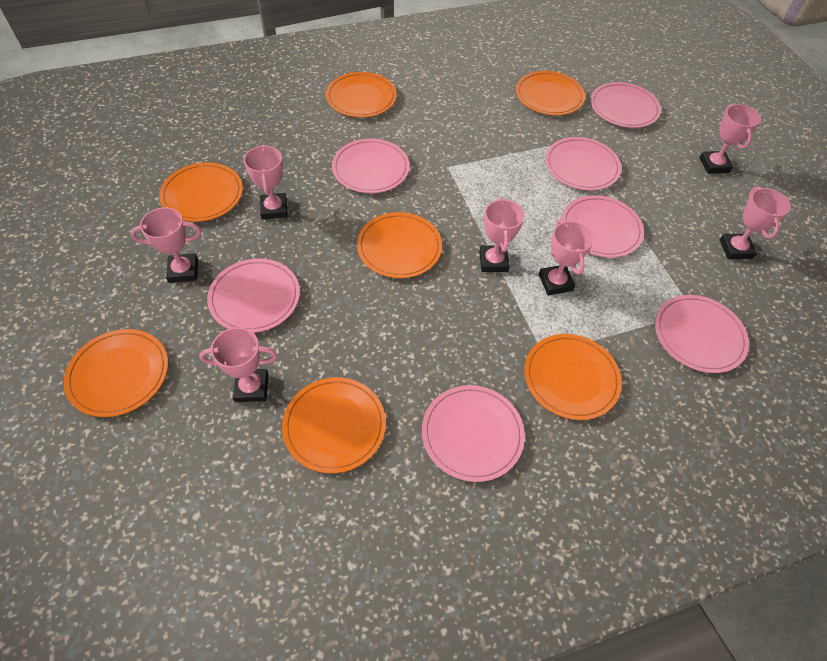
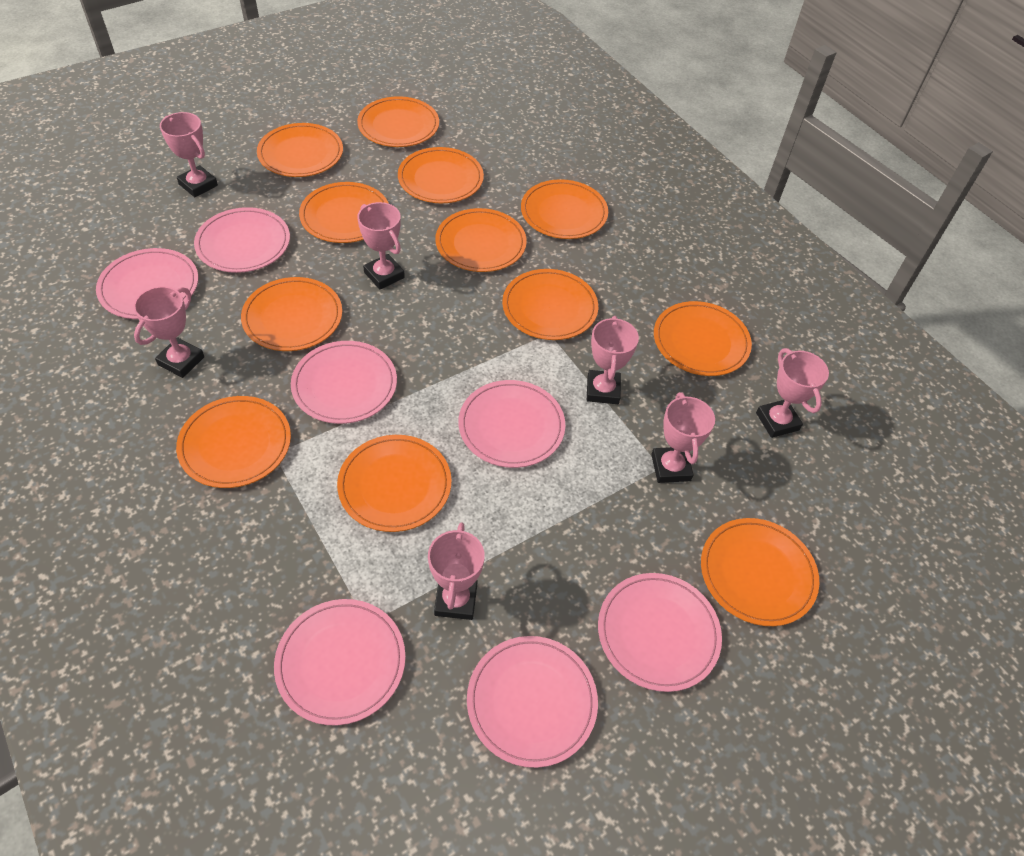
orange plate: [64,329,168,417] [159,163,243,222] [282,377,386,473] [326,72,397,117] [357,212,442,278] [516,71,585,115] [524,334,622,420] = 7 -> [176,396,291,488] [241,277,342,351] [257,123,343,177] [299,182,389,243] [337,435,452,532] [357,96,439,147] [398,147,484,203] [435,208,527,272] [502,269,598,340] [521,179,608,239] [654,301,752,376] [701,518,819,626] = 12

